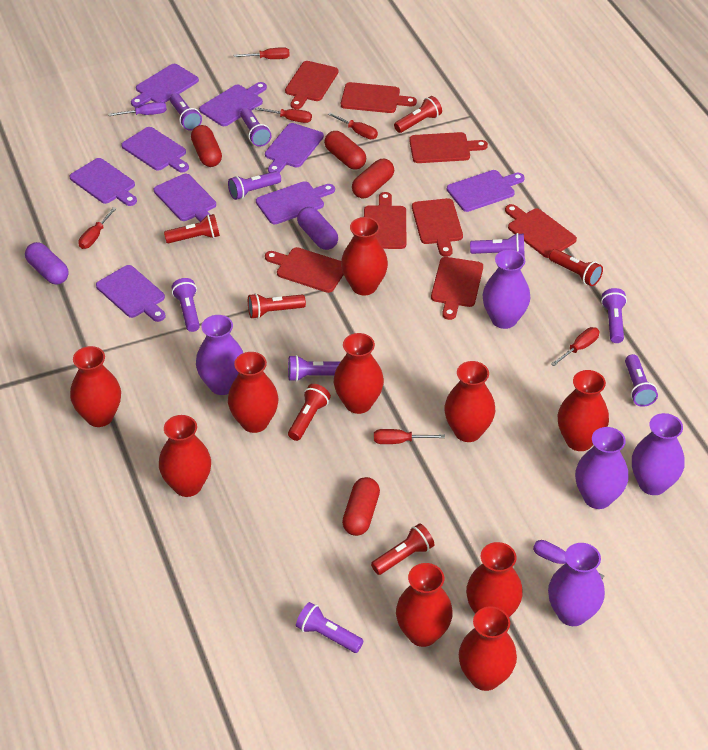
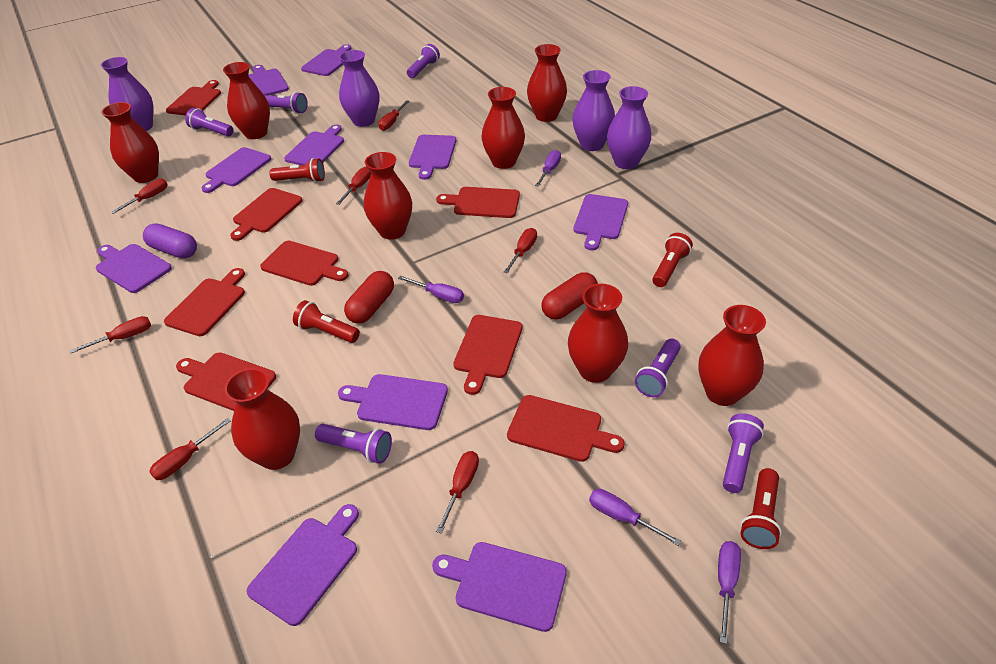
purple capsule: [25,242,69,285] [297,207,338,250] = 2 -> [143,223,197,259] = 1
purple cutting board: [70,158,137,206] [96,265,166,322] [121,127,189,173] [131,64,199,107] [154,174,216,222] [199,82,267,126] [256,181,335,224] [265,123,324,173] [447,170,525,212] = 9 -> [96,244,172,293] [202,147,271,193] [247,504,359,626] [249,65,289,95] [284,125,344,165] [301,44,351,76] [338,374,448,430] [409,135,456,180] [432,542,567,632] [573,194,628,250] = 10
purple flashlight: [170,93,202,131] [172,278,200,332] [228,171,281,200] [240,108,272,147] [288,355,340,382] [296,602,363,653] [470,233,525,256] [601,288,627,343] [625,354,658,407] = 9 -> [185,108,234,136] [264,92,308,114] [315,424,392,464] [407,44,440,78] [635,339,681,397] [723,413,764,493] = 6
purple screwdriver: [108,102,167,116] [533,540,605,579] = 2 -> [398,276,464,303] [535,150,561,187] [589,489,681,546] [718,541,741,644] = 4
purple vase: [196,315,243,395] [482,250,530,329] [548,543,605,626] [575,427,628,509] [632,413,685,495] = 5 -> [101,57,153,131] [339,50,379,127] [572,70,615,151] [607,86,651,169] = 4
red capsule: [191,125,222,167] [324,131,366,170] [342,477,380,536] [352,159,394,198] = 4 -> [344,271,394,324] [542,272,598,320] = 2
red flashlight: [164,214,220,243] [248,293,306,319] [288,384,331,441] [371,523,434,575] [394,96,442,133] [549,249,603,286] = 6 -> [269,158,325,182] [293,300,360,343] [652,233,693,287] [740,468,782,549] = 4
red screwdriver: [78,207,117,249] [234,47,290,59] [255,107,312,123] [328,113,378,139] [374,429,445,444] [551,327,600,366] = 6 -> [70,316,151,353] [111,179,168,214] [149,418,231,480] [336,167,371,205] [378,100,409,131] [436,451,479,534] [504,228,537,273] = 7
red vase: [70,346,121,427] [159,415,211,497] [228,352,279,433] [334,333,384,414] [341,217,388,295] [396,563,453,647] [444,361,495,442] [459,606,517,691] [466,542,523,617] [558,370,609,451] = 10 -> [101,102,159,183] [223,62,270,139] [224,368,300,470] [364,152,412,240] [481,87,525,169] [527,44,567,122] [568,284,628,383] [699,305,766,406] = 8

